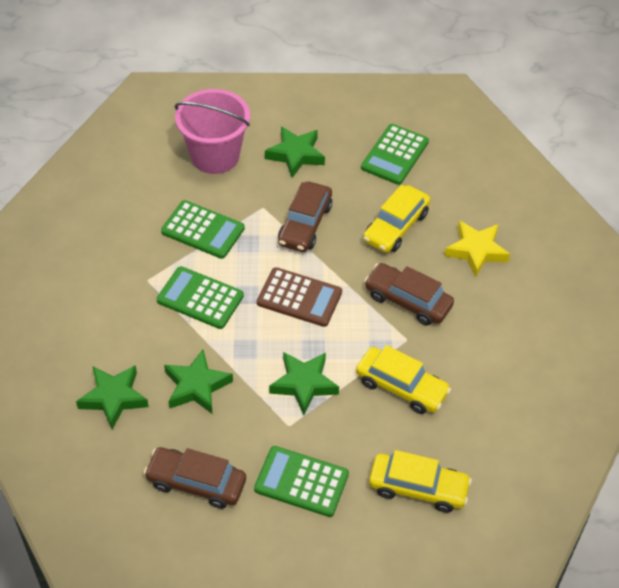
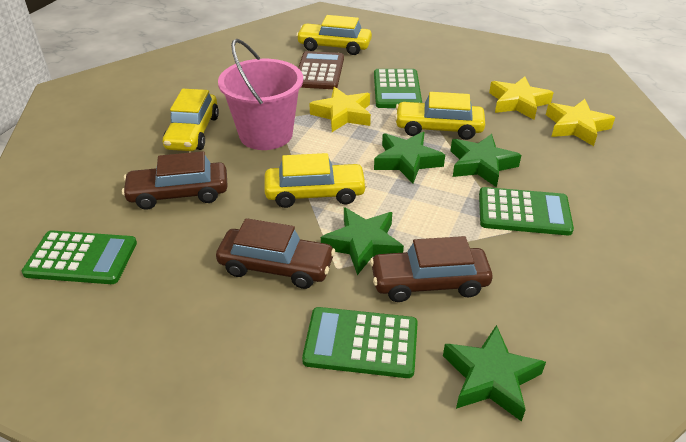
yellow car: [356,345,451,414] [363,185,431,253] [369,450,472,513] = 3 -> [163,89,219,151] [264,153,367,208] [296,15,372,55] [395,92,485,140] = 4
yellow star: [444,220,510,277] = 1 -> [309,87,371,132] [489,76,554,120] [546,99,615,146] = 3

